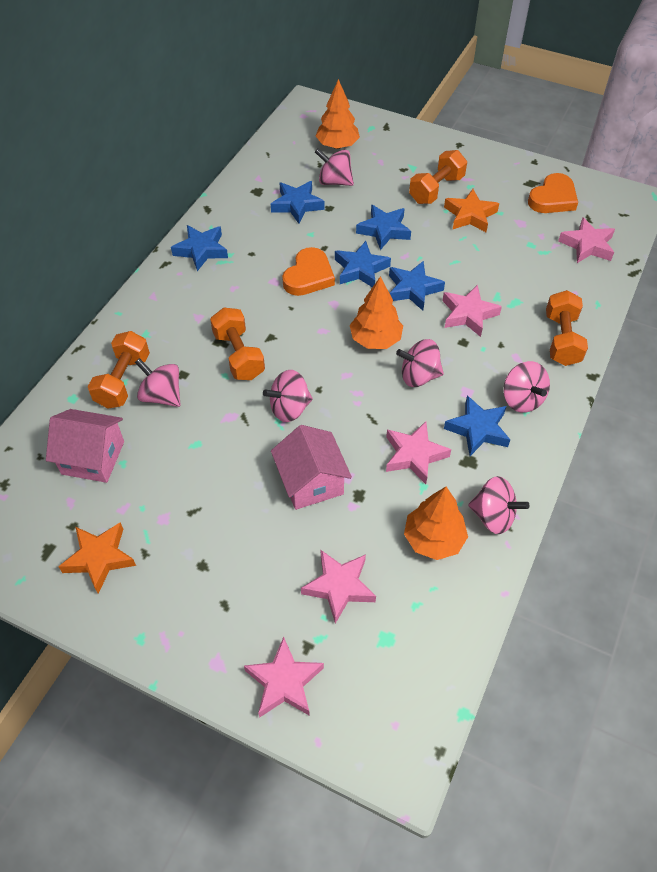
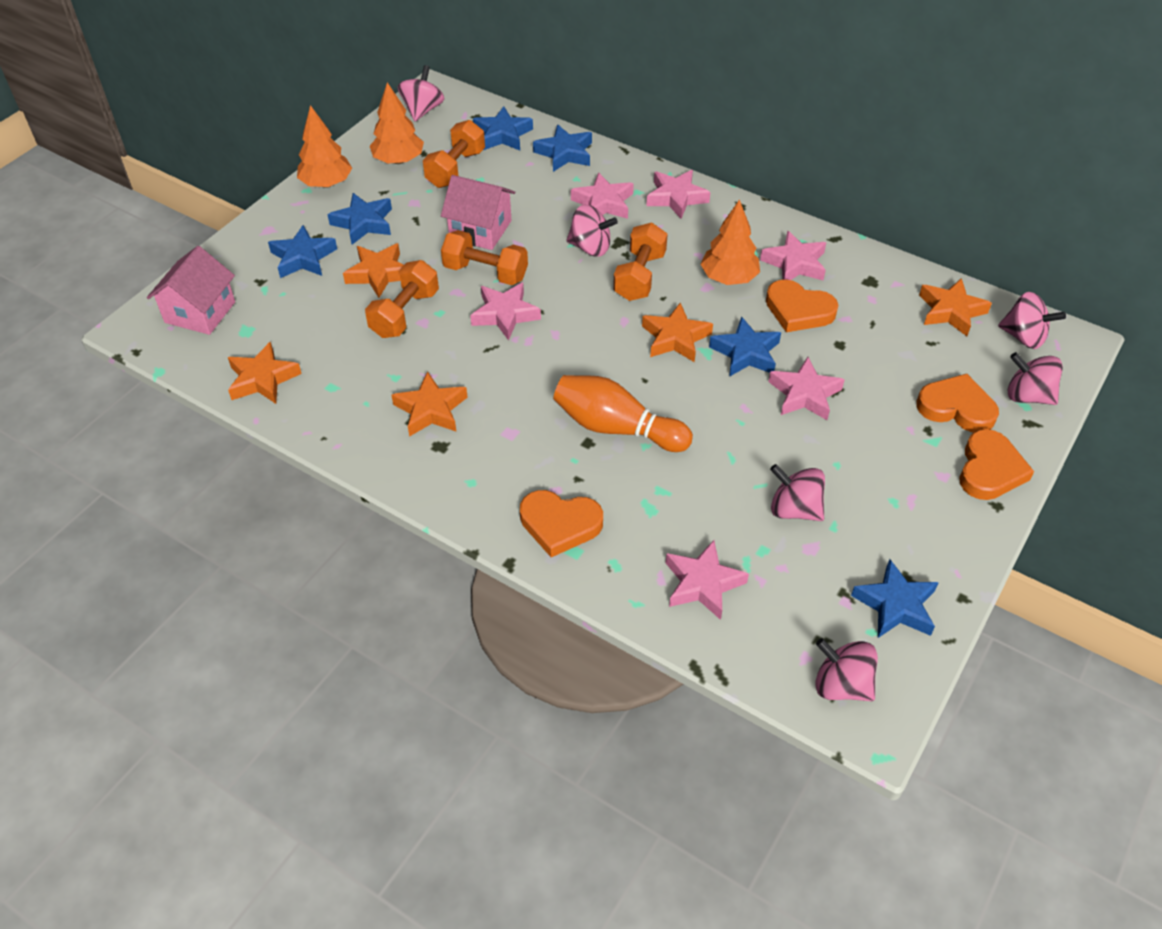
orange bowling pin: none = 0 -> [553,375,693,452] = 1
orange heart: [282,247,335,296] [528,173,578,213] = 2 -> [520,490,603,557] [766,280,838,332] [916,374,999,432] [959,429,1034,500] = 4
orange star: [58,522,136,594] [444,189,499,232] = 2 -> [228,342,302,404] [343,243,404,298] [392,371,468,437] [642,302,713,362] [919,278,992,336] = 5
pink star: [244,637,324,718] [301,550,376,624] [386,421,452,484] [442,285,502,337] [558,217,615,263] = 5 -> [470,282,541,341] [571,172,634,219] [646,170,711,219] [666,540,749,620] [760,230,826,280] [768,357,845,420] = 6

